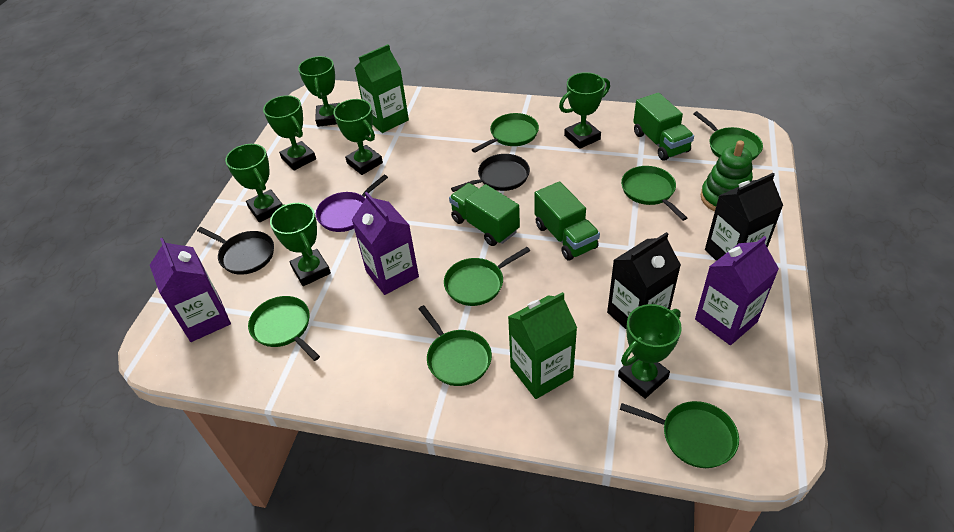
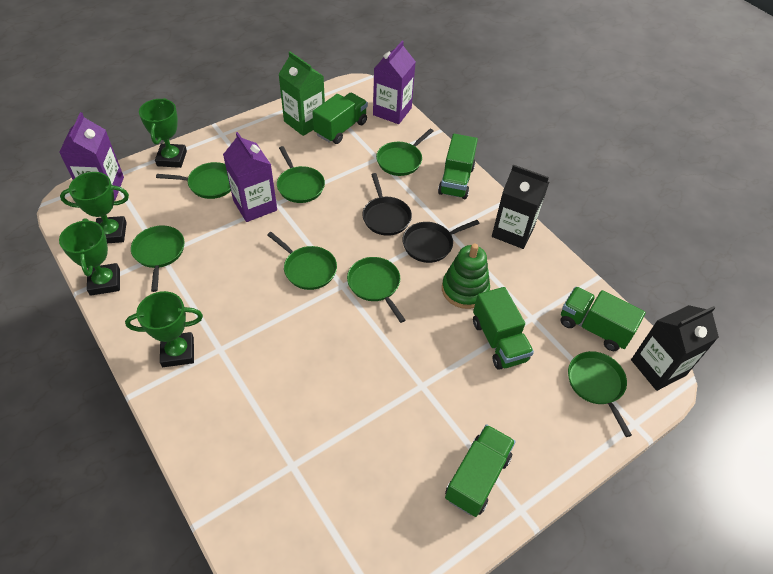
green carton: [355,44,409,133] [508,292,577,399] = 2 -> [278,51,325,136] = 1
green trophy: [225,144,283,222] [263,95,316,171] [270,203,331,286] [298,56,338,127] [333,99,383,175] [559,72,610,149] [618,304,682,399] = 7 -> [59,218,120,296] [60,172,129,243] [125,291,203,367] [139,98,187,168] = 4
green truck: [449,183,520,246] [535,181,600,261] [633,92,694,161] = 3 -> [312,93,368,144] [438,134,478,199] [445,424,516,517] [473,287,534,370] [561,286,646,351] = 5
purple pan: [316,175,388,232] = 1 -> none = 0

